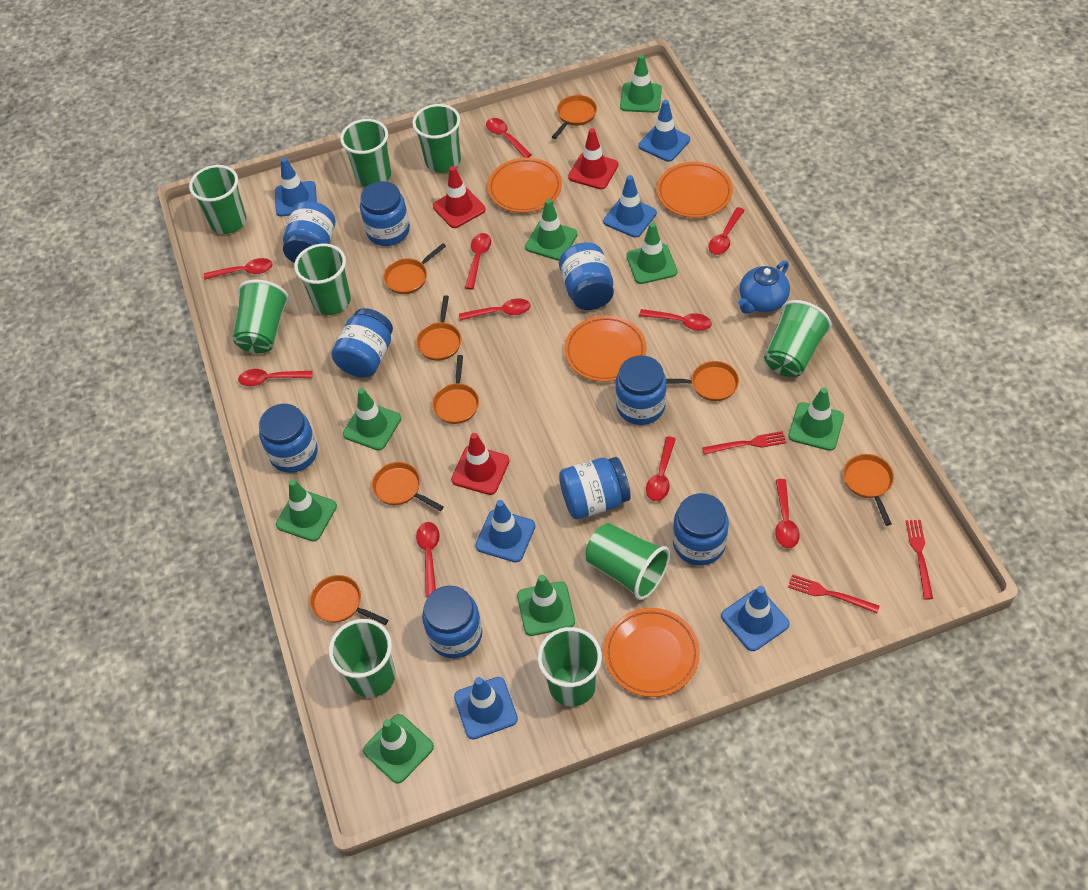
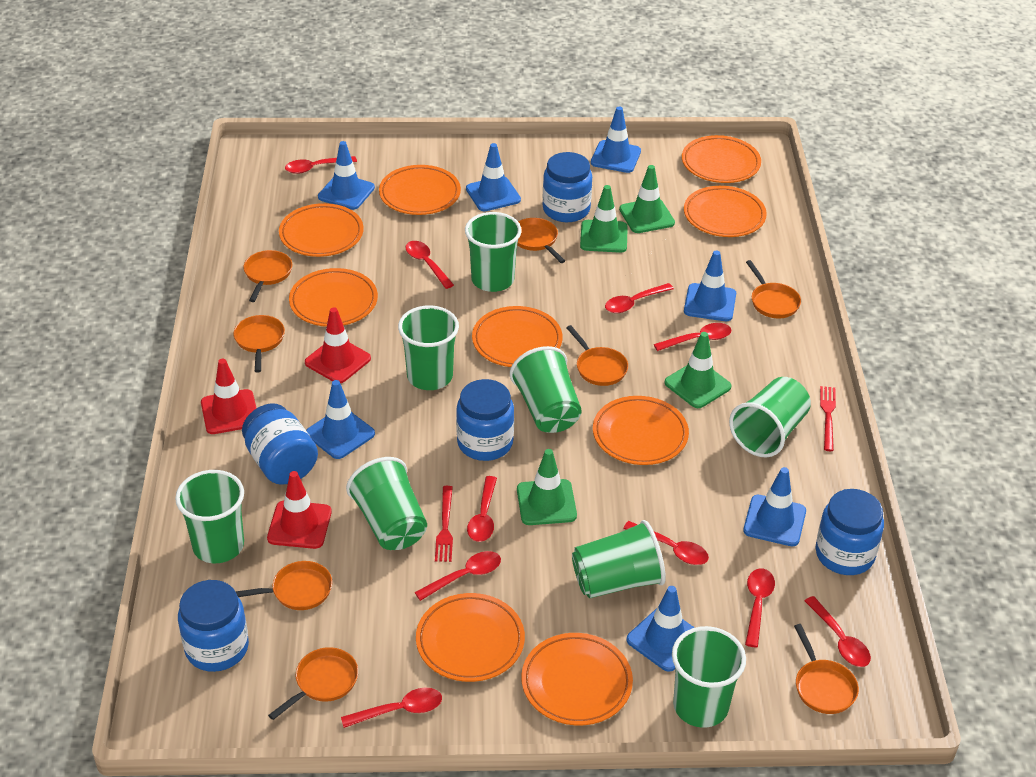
blue jar: [259,404,318,473] [283,201,335,263] [331,308,393,378] [360,181,410,246] [422,586,482,658] [559,242,614,310] [559,457,631,519] [616,355,666,425] [673,493,729,566] = 9 -> [178,580,249,672] [242,403,318,485] [456,379,514,461] [543,152,592,222] [816,489,884,575] = 5
blue teapot: [738,260,790,313] = 1 -> none = 0
blue traffic cone: [275,158,317,217] [454,677,518,739] [475,500,535,562] [603,175,657,238] [639,100,690,162] [721,586,790,651] = 6 -> [306,380,375,459] [318,141,375,210] [466,143,521,211] [591,107,641,173] [626,586,695,672] [684,250,736,321] [743,467,806,546] = 7
green cup: [189,165,246,234] [233,280,289,354] [294,244,351,315] [329,619,396,697] [340,119,391,187] [412,104,461,173] [538,627,602,707] [586,523,670,600] [764,300,832,377] = 9 -> [175,470,244,563] [346,457,427,550] [398,305,459,390] [465,212,522,292] [510,346,582,433] [572,520,666,598] [672,626,746,728] [729,377,811,458] = 8
green traffic cone: [276,479,337,542] [343,388,401,451] [363,714,434,784] [517,575,575,636] [525,199,578,261] [620,55,662,113] [626,222,677,284] [788,387,844,451] = 8 -> [517,449,577,525] [580,185,628,253] [619,165,675,233] [665,332,732,408] = 4
orange plate: [487,157,562,213] [564,315,647,382] [604,608,700,697] [657,162,733,218] = 4 -> [279,203,364,257] [289,268,378,327] [379,165,461,215] [416,593,525,682] [472,306,563,367] [521,633,633,725] [593,396,689,465] [682,135,761,183] [684,186,767,237] = 9
red fork: [702,431,787,455] [788,574,879,613] [906,520,933,600] = 3 -> [435,486,453,562] [820,386,836,451] = 2

